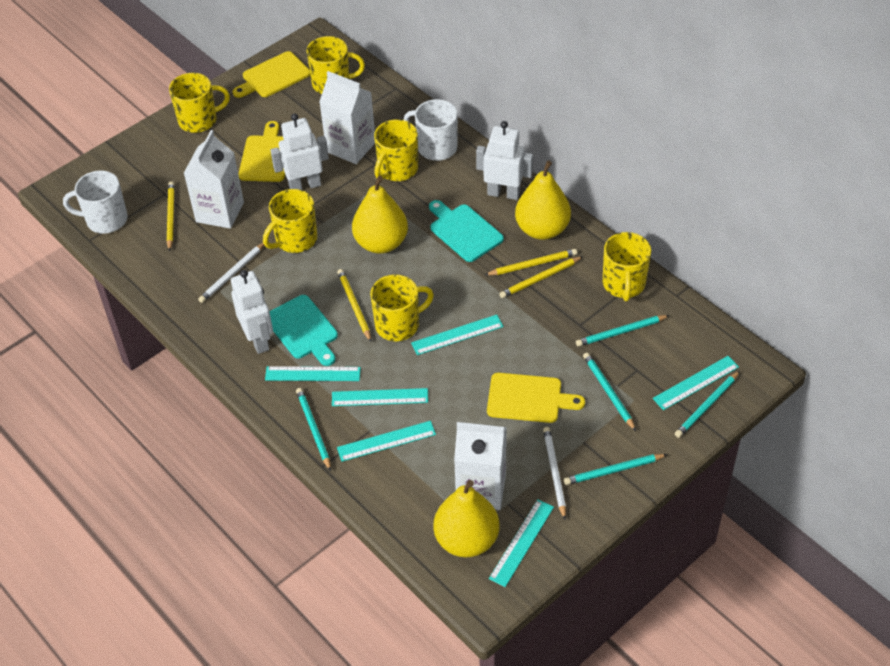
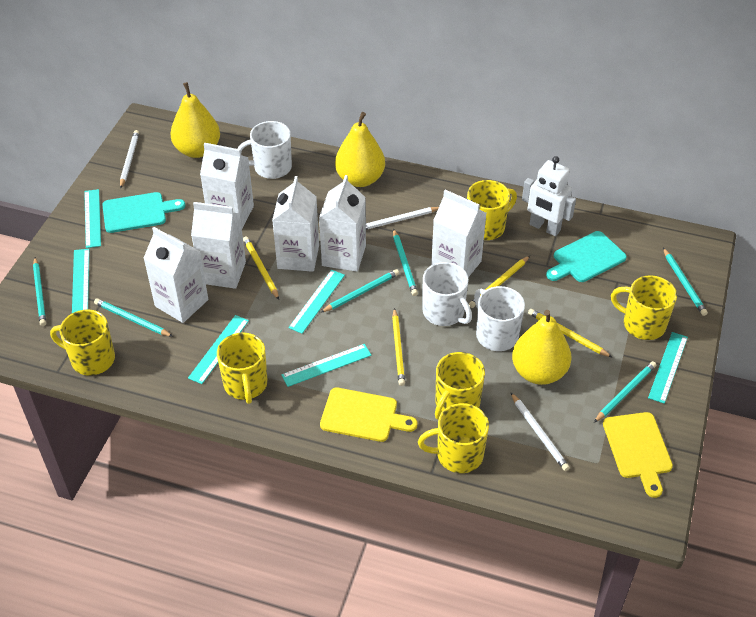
turquoise pencil: [296,388,331,471] [564,454,668,485] [576,315,670,347] [583,353,636,431] [675,371,740,438] = 5 -> [33,257,46,326] [94,298,173,337] [320,269,399,313] [393,229,418,296] [594,361,656,422] [663,248,708,316] = 6
white carton: [184,130,244,229] [319,71,375,164] [454,422,507,510] = 3 -> [143,227,208,323] [191,202,246,289] [200,143,254,228] [272,176,319,272] [319,175,366,272] [431,190,486,277] = 6
white mug: [63,170,128,234] [404,99,458,161] = 2 -> [237,121,292,179] [423,262,472,326] [474,286,525,351] = 3
white pencil: [198,243,264,303] [543,427,566,520] = 2 -> [120,130,139,189] [366,207,439,230] [510,392,570,471] = 3
white robot: [231,270,273,354] [270,113,329,190] [476,121,533,200] = 3 -> [522,156,576,236] = 1
yellow cutting board: [233,51,310,98] [238,121,285,182] [487,373,585,423] = 3 -> [320,387,417,442] [603,412,673,498] = 2

